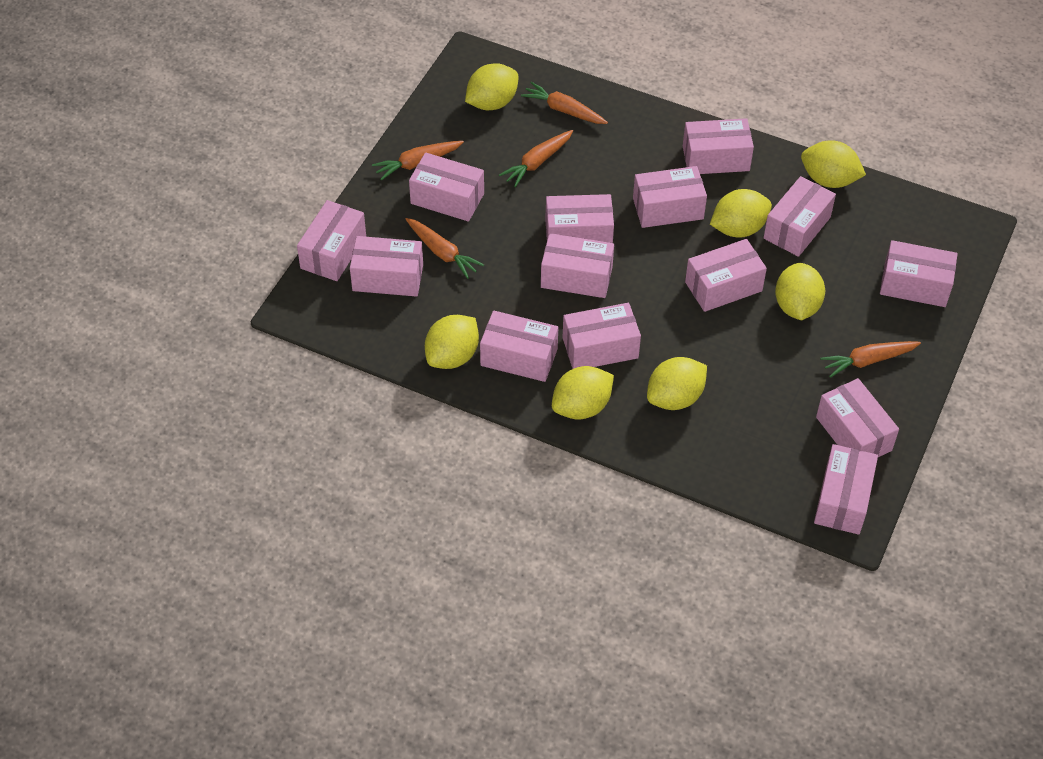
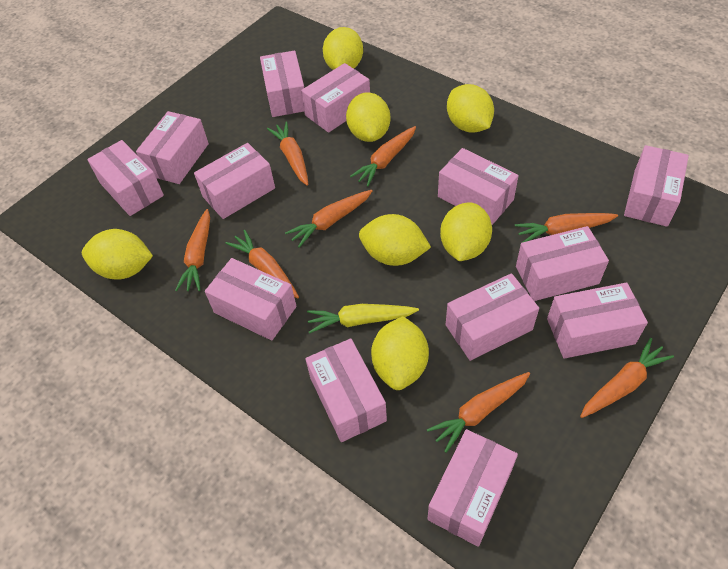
orange carrot: [372,141,464,181] [406,218,484,279] [499,130,573,187] [521,82,608,124] [820,341,921,378] = 5 -> [175,209,210,291] [226,230,299,298] [267,122,308,186] [285,190,373,248] [350,126,416,186] [427,372,530,453] [515,213,618,243] [580,338,674,418] = 8
pink box: [297,200,366,281] [350,236,423,297] [409,153,484,222] [480,311,558,382] [541,233,614,298] [545,194,614,243] [562,303,641,369] [633,166,707,228] [683,118,754,174] [685,239,767,312] [764,176,836,257] [814,444,878,535] [816,378,899,457] [880,240,957,307] = 14 -> [87,140,164,216] [136,111,209,184] [194,143,275,219] [205,258,297,341] [260,50,304,117] [301,63,370,133] [305,338,387,442] [428,429,518,547] [438,148,519,225] [445,273,539,361] [516,226,609,301] [547,283,648,359] [624,145,689,227] = 13
yellow carrot: none = 0 -> [307,304,419,334] = 1

